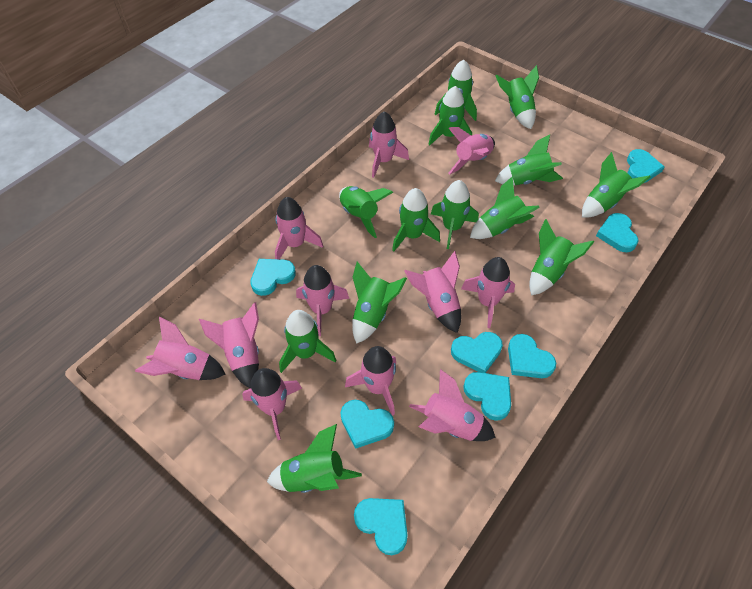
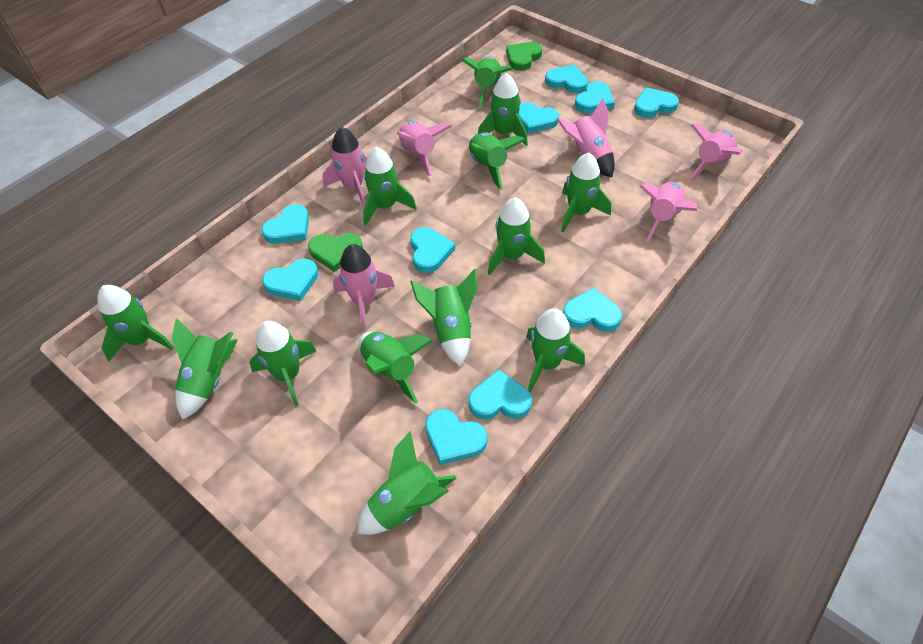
green heart: none = 0 -> [308,233,363,272] [506,42,542,71] = 2
pink rocket: [135,317,226,380] [199,302,259,388] [242,368,302,440] [275,197,323,259] [296,265,349,336] [345,346,396,416] [369,111,409,178] [404,251,461,333] [409,369,495,441] [448,127,495,174] [461,257,515,328] = 11 -> [322,127,367,206] [333,244,395,330] [397,121,452,176] [556,98,615,177] [640,182,697,242] [689,124,742,180] = 6
turquoise heart: [250,259,296,296] [340,400,394,449] [354,498,408,555] [451,332,503,373] [463,372,511,421] [508,334,556,378] [596,213,639,252] [627,149,664,183] = 8 -> [261,204,309,244] [262,259,319,301] [410,227,455,273] [425,409,487,465] [468,369,532,420] [519,102,559,134] [545,65,588,94] [563,287,622,332] [575,81,615,113] [634,87,679,118] = 10

